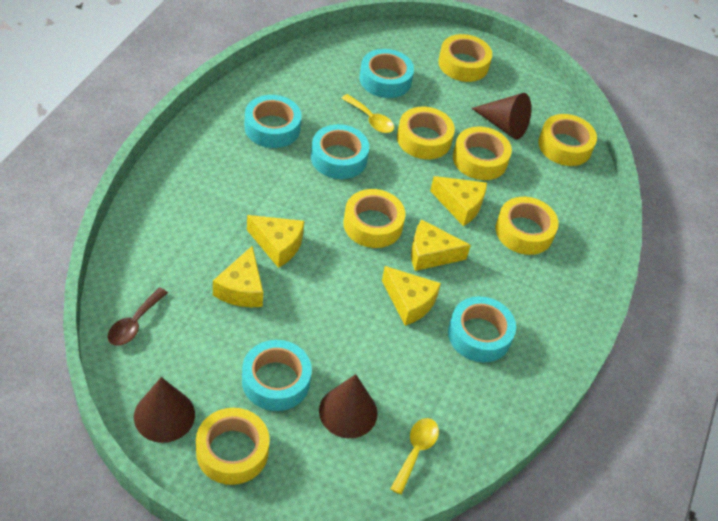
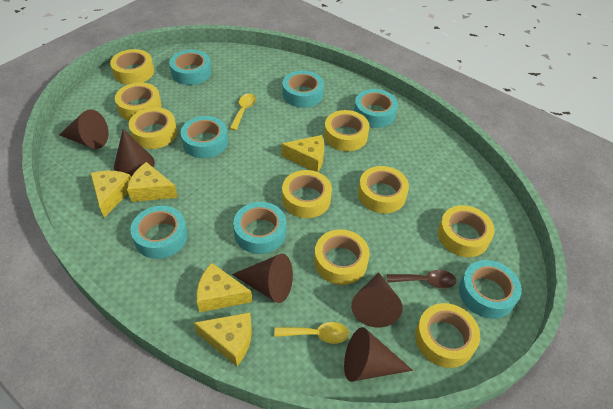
brown cone: [134,377,195,443] [319,374,378,438] [471,93,531,139] = 3 -> [59,109,108,149] [114,129,155,177] [232,254,293,303] [344,327,413,382] [351,272,403,327] = 5
turquoise tape: [242,340,312,411] [244,95,302,148] [311,124,369,179] [360,49,414,98] [448,296,516,363] = 5 -> [130,206,188,259] [169,50,211,85] [181,116,228,158] [233,202,286,254] [283,71,324,108] [354,89,398,128] [459,260,522,319] = 7
yellow tape: [196,408,270,485] [343,189,406,248] [397,107,455,159] [438,34,492,82] [453,126,512,180] [496,197,559,255] [538,114,597,166] = 7 -> [110,49,154,85] [115,82,162,120] [129,107,177,149] [282,170,332,218] [314,229,370,285] [324,110,370,151] [358,166,409,213] [415,303,480,368] [438,205,495,257] = 9

